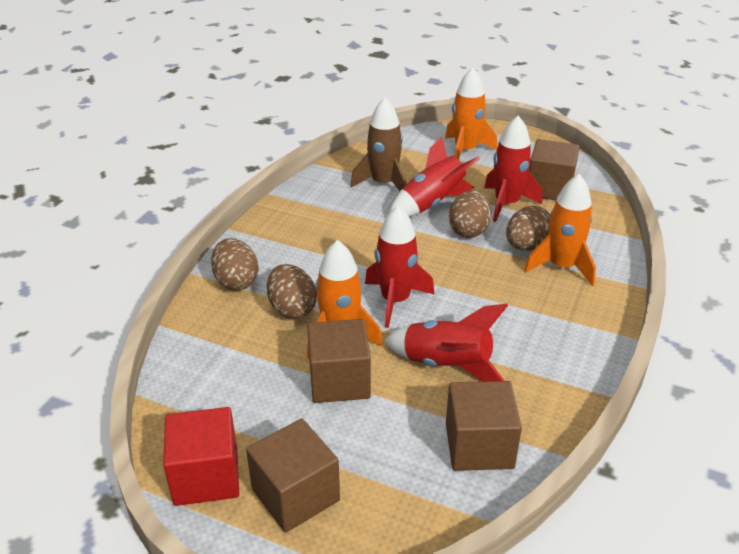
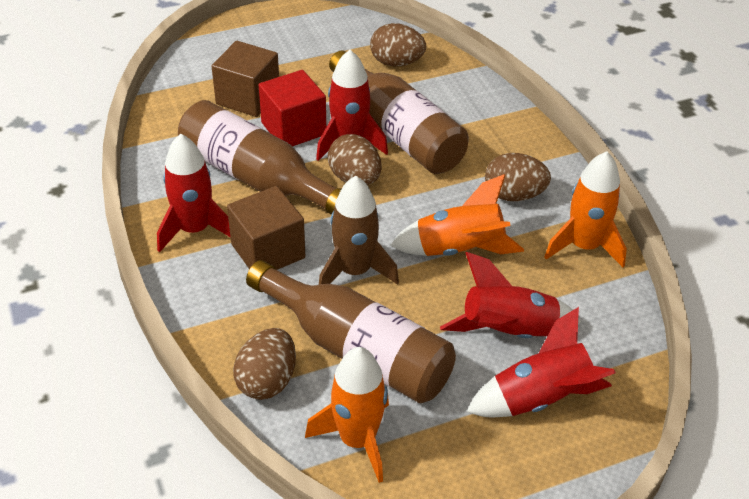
brown bottle: none = 0 -> [178,100,341,215] [246,260,456,403] [329,51,469,174] = 3
brown cube: [246,419,340,533] [307,319,371,403] [446,381,522,471] [529,139,580,200] = 4 -> [211,41,279,117] [227,186,305,270] = 2

